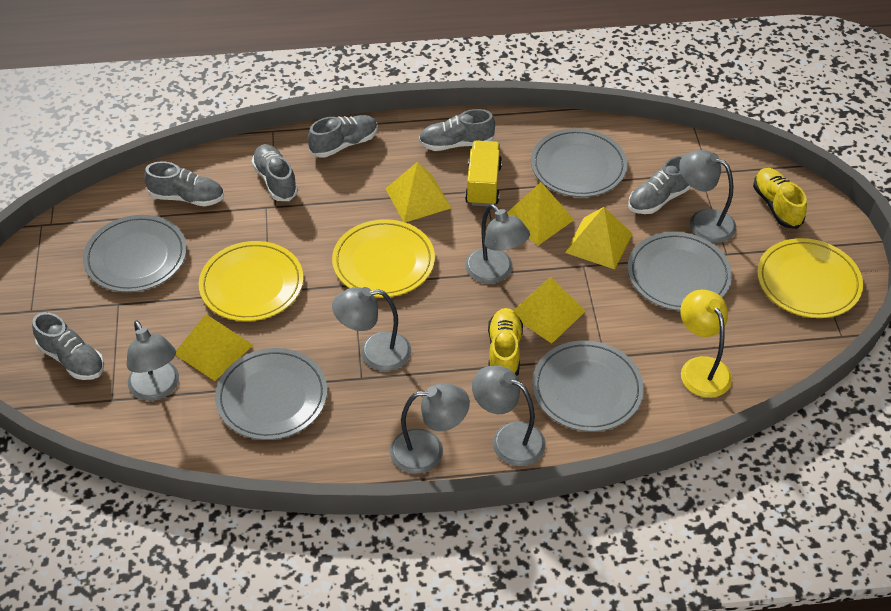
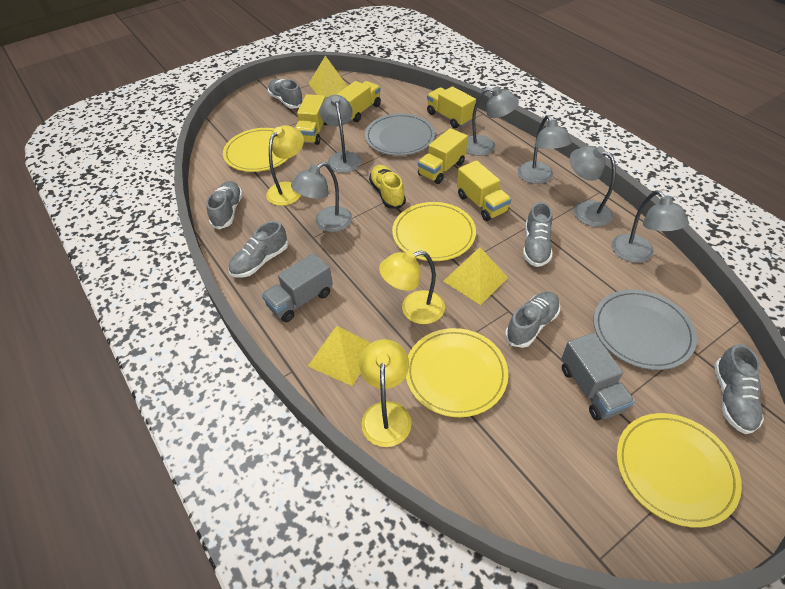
grey plate: [83,215,187,292] [215,348,327,440] [531,128,627,197] [532,340,644,432] [628,232,732,311] = 5 -> [365,113,435,156] [594,290,697,370] = 2
grey truck: none = 0 -> [262,253,333,322] [562,333,635,421] = 2
yellow lamp: [680,290,732,398] = 1 -> [266,125,304,206] [359,339,412,447] [379,250,445,324] = 3
yellow plate: [199,241,304,321] [332,219,435,297] [757,238,863,318] = 3 -> [223,128,289,172] [392,202,476,261] [406,328,508,417] [617,413,742,528] = 4
yellow pyramid: [176,314,253,381] [385,162,451,223] [507,182,574,245] [513,277,586,344] [565,207,632,269] = 5 -> [308,326,371,386] [309,56,347,98] [443,247,508,305] = 3
yellow shoe: [488,308,523,376] [753,168,807,229] = 2 -> [369,165,406,209] = 1
yellow truck: [465,140,502,206] = 1 -> [295,94,327,145] [336,81,381,122] [418,128,468,184] [427,86,476,128] [457,160,511,221] = 5

